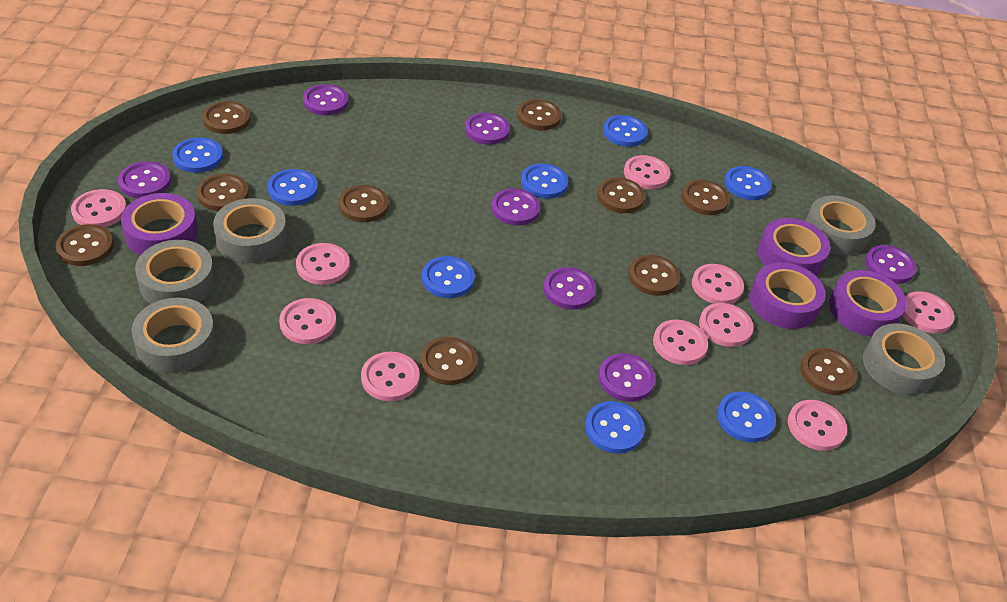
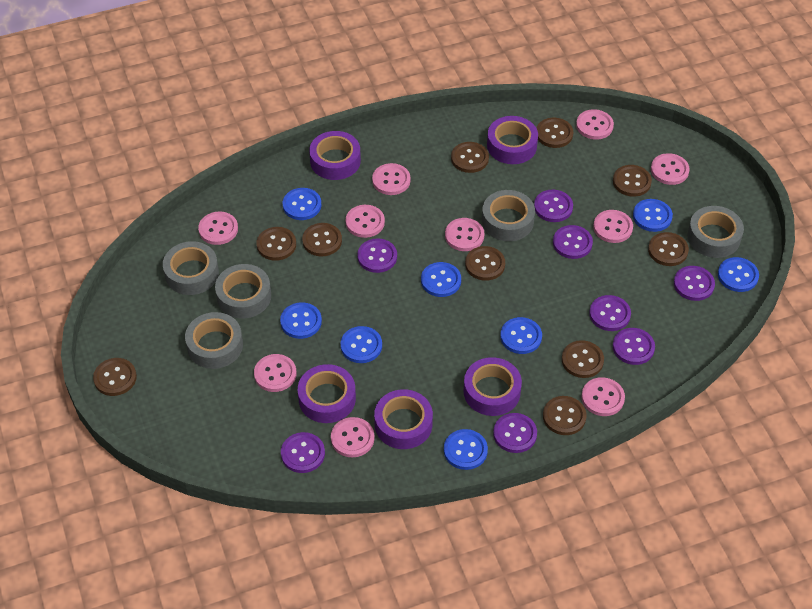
purple button: [118,161,171,198] [303,84,348,115] [465,112,510,145] [491,188,540,225] [543,267,596,310] [599,353,656,402] [865,245,917,284] = 7 -> [281,432,325,473] [357,239,397,273] [493,413,537,453] [534,190,573,222] [553,225,593,259] [589,295,631,331] [613,328,655,365] [674,266,715,301] = 8
purple tape: [121,193,198,255] [750,262,826,329] [758,218,830,276] [829,270,907,336] = 4 -> [298,364,356,423] [309,131,361,180] [374,389,433,449] [464,357,522,416] [487,116,538,164] = 5

